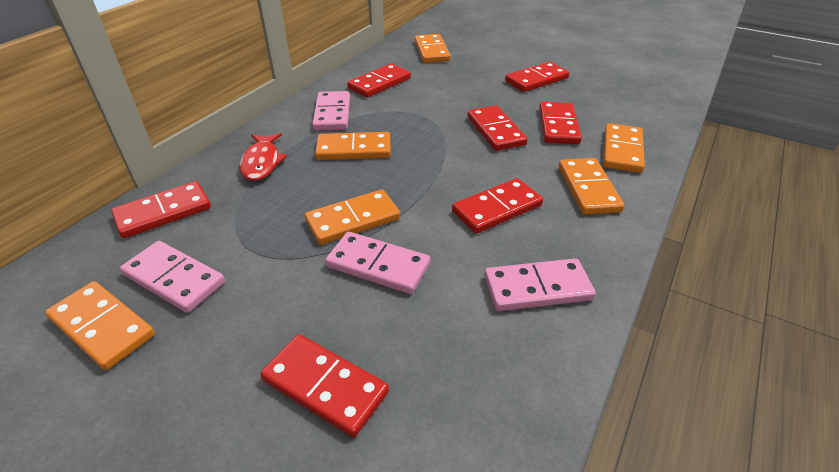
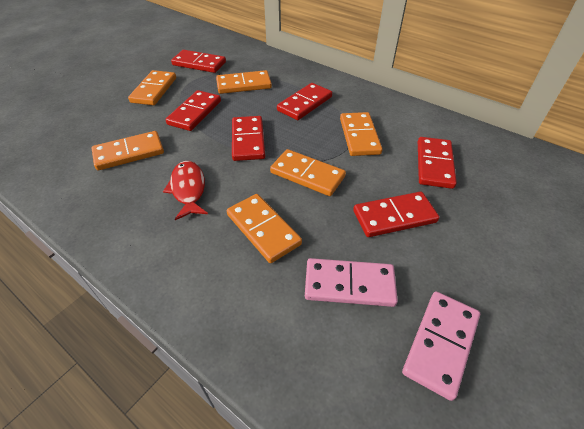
pink domino: [120,241,225,313] [312,91,350,131] [325,232,430,294] [484,258,596,311] = 4 -> [305,258,398,307] [402,291,480,401] = 2
red domino: [111,181,211,238] [260,334,389,437] [347,64,411,97] [452,178,543,233] [468,106,528,151] [505,62,569,92] [539,102,582,144] = 7 -> [166,90,221,131] [171,50,226,73] [232,116,265,161] [277,83,332,120] [353,192,439,237] [418,137,457,189] = 6

